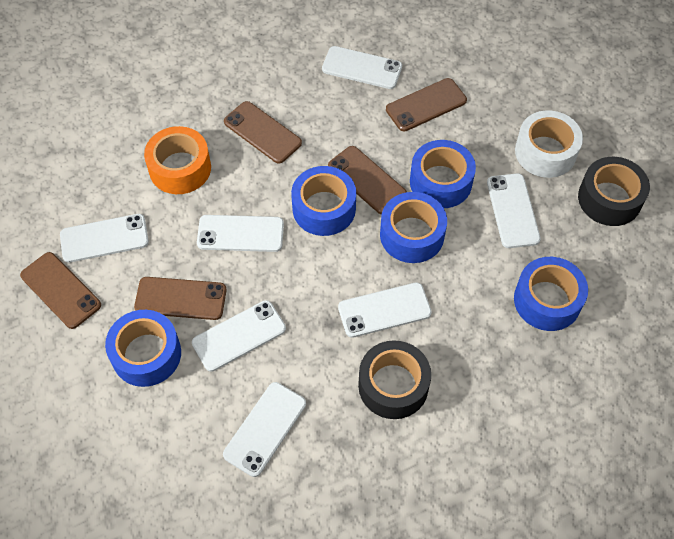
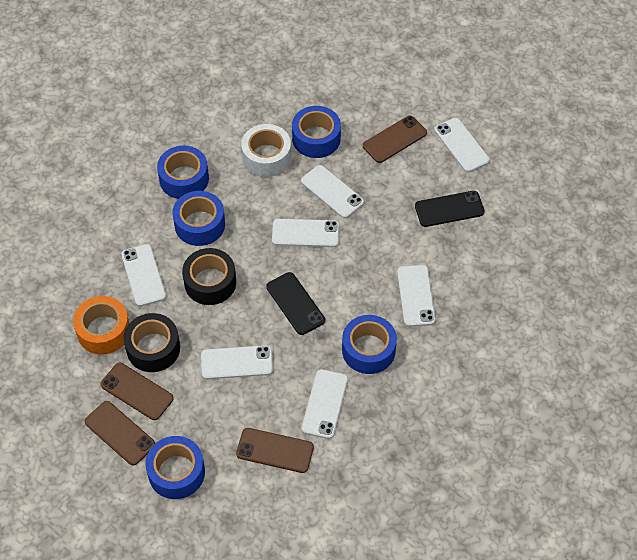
black phone: none = 0 -> [266,272,325,335] [415,191,485,227] = 2
brown phone: [20,252,101,329] [134,277,227,320] [224,101,302,164] [328,146,407,214] [386,78,467,131] = 5 -> [85,401,155,466] [100,363,174,420] [236,428,314,473] [363,116,427,163] = 4

